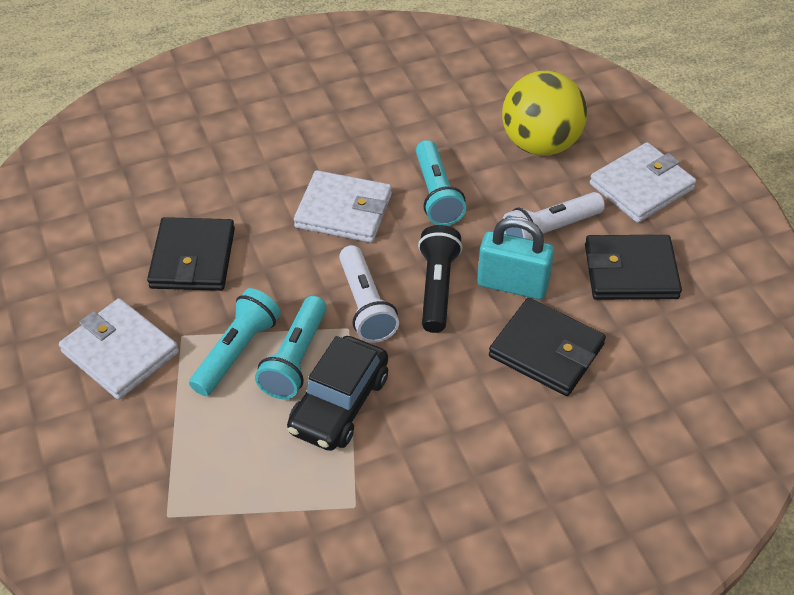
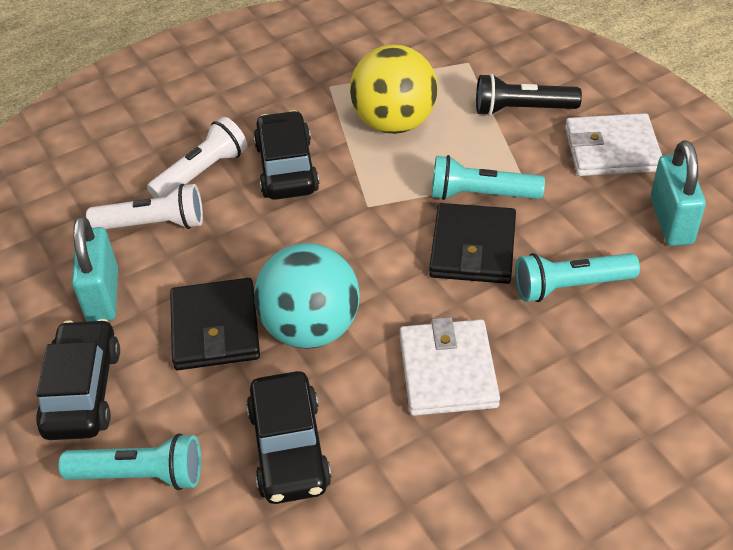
black car: [287,336,388,451] = 1 -> [36,319,120,440] [246,371,332,504] [253,110,319,200] = 3
black wallet: [147,217,235,291] [489,298,606,396] [585,235,682,300] = 3 -> [170,278,260,370] [429,203,516,284] = 2
turquoise ball: none = 0 -> [254,243,360,349] = 1
turquoise padlock: [477,217,554,300] = 1 -> [72,216,118,322] [650,140,706,246] = 2
white wallet: [59,298,179,400] [294,170,392,243] [590,142,696,223] = 3 -> [399,317,500,416] [565,113,662,176] = 2

